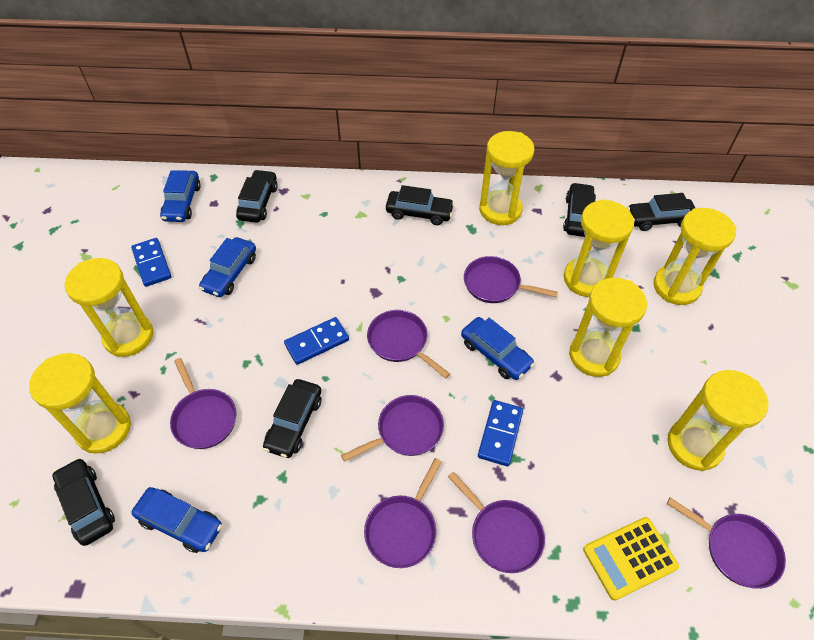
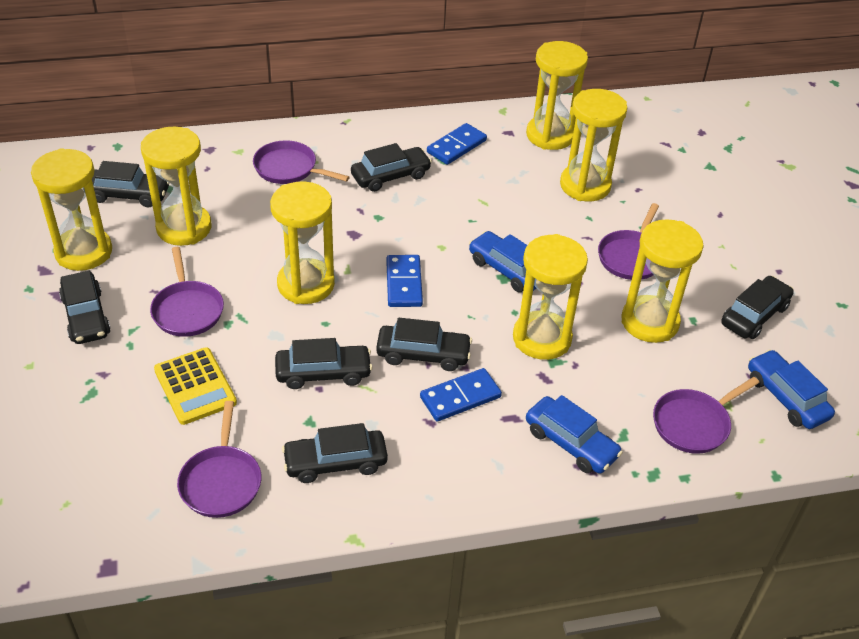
black car: [53,458,115,546] [236,170,278,223] [263,379,321,458] [386,185,454,225] [563,182,596,237] [627,193,695,231] = 6 -> [59,271,110,344] [92,161,169,207] [275,338,373,389] [282,423,388,483] [351,143,432,192] [376,318,472,371] [721,276,794,339] = 7
blue car: [132,487,222,553] [160,170,201,222] [199,237,256,297] [461,317,535,380] = 4 -> [469,231,536,292] [526,395,623,473] [748,349,835,429] = 3
purple pan: [170,358,237,449] [341,395,444,462] [364,458,442,568] [367,310,450,379] [448,472,545,573] [464,256,558,303] [667,497,786,589] = 7 -> [150,247,224,337] [177,401,261,518] [253,140,349,184] [598,203,659,280] [653,377,759,454] = 5

